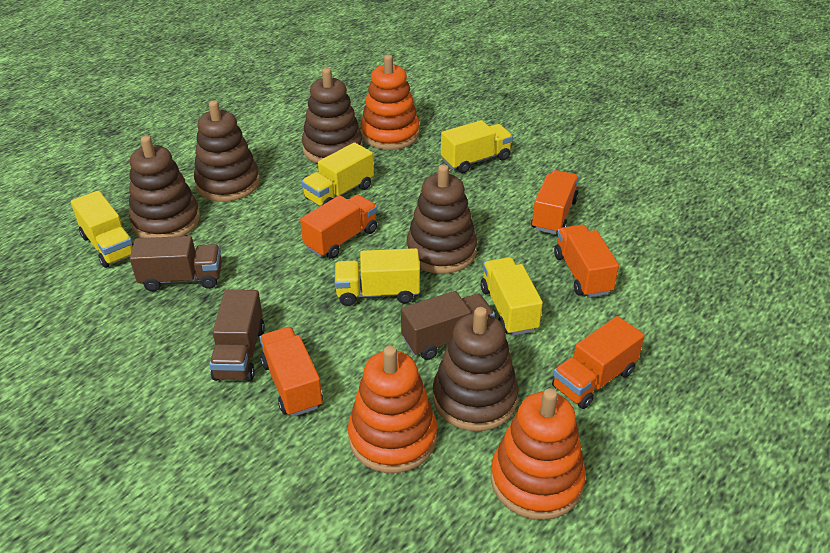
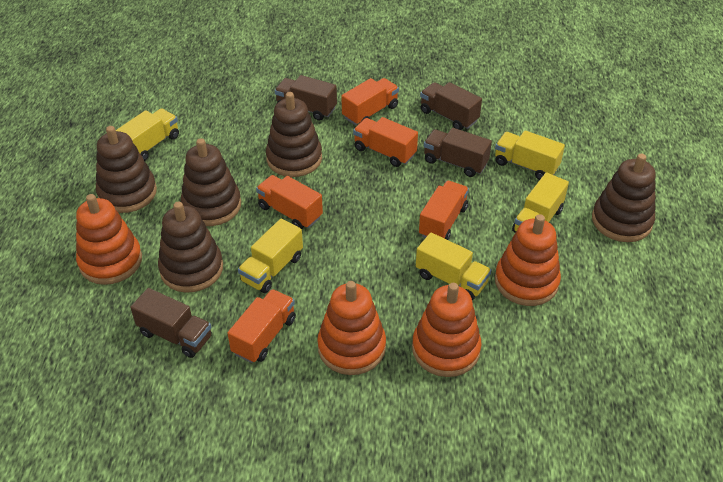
brown truck: [130,236,222,291] [209,290,265,381] [401,291,495,360] = 3 -> [130,288,212,358] [275,75,337,121] [420,82,482,130] [424,128,492,177] = 4
orange stacking toy: [348,346,437,473] [360,55,420,150] [491,388,586,520] = 3 -> [76,194,142,285] [317,281,386,375] [412,283,482,377] [495,214,561,306] = 4

